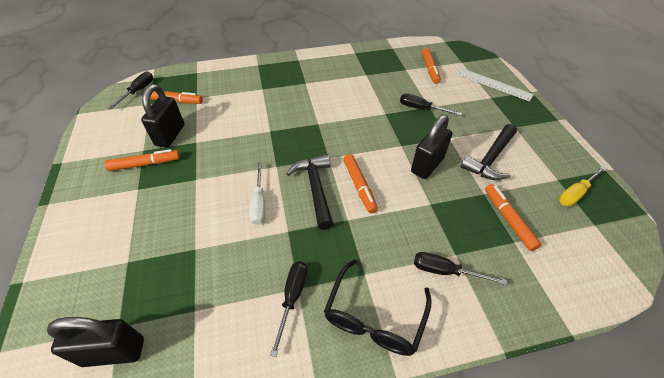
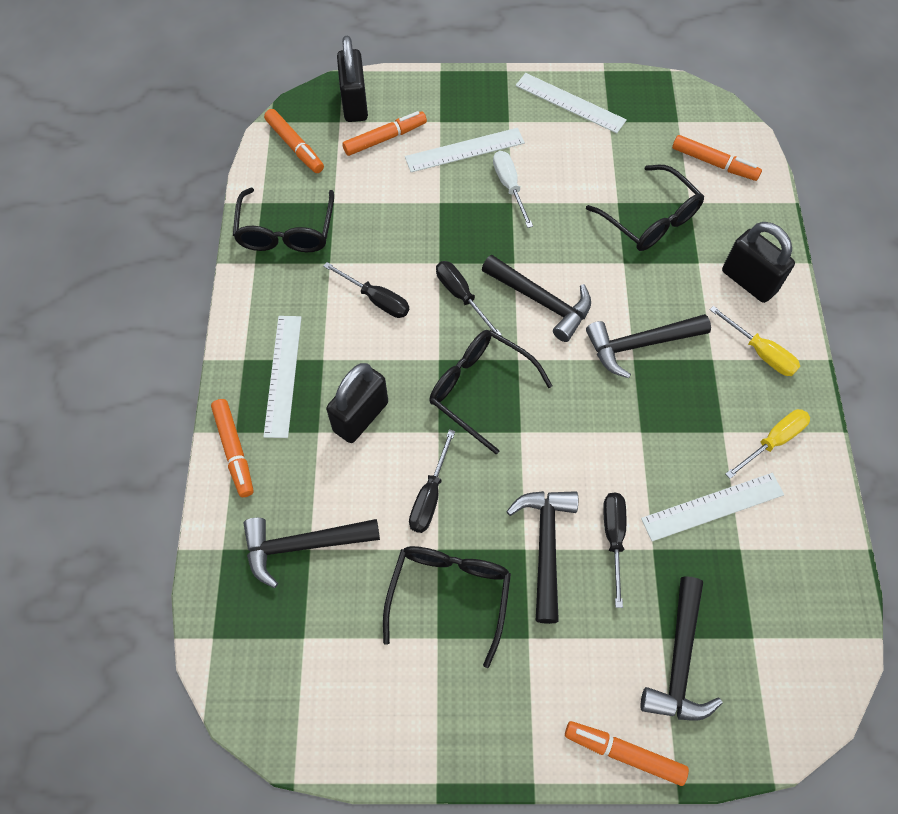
black glasses: [324,259,432,356] = 1 -> [233,188,334,252] [383,546,511,668] [429,330,553,454] [586,165,704,251] = 4
black hammer: [286,154,333,230] [461,124,517,180] = 2 -> [243,518,380,588] [482,255,591,342] [506,491,578,624] [586,314,711,378] [640,576,722,721] = 5
white ruler: [457,69,534,101] = 1 -> [263,316,301,438] [405,128,525,172] [515,73,627,133] [641,473,784,541] = 4
yellow screwdriver: [559,166,607,207] = 1 -> [710,306,800,376] [726,409,810,479] = 2

